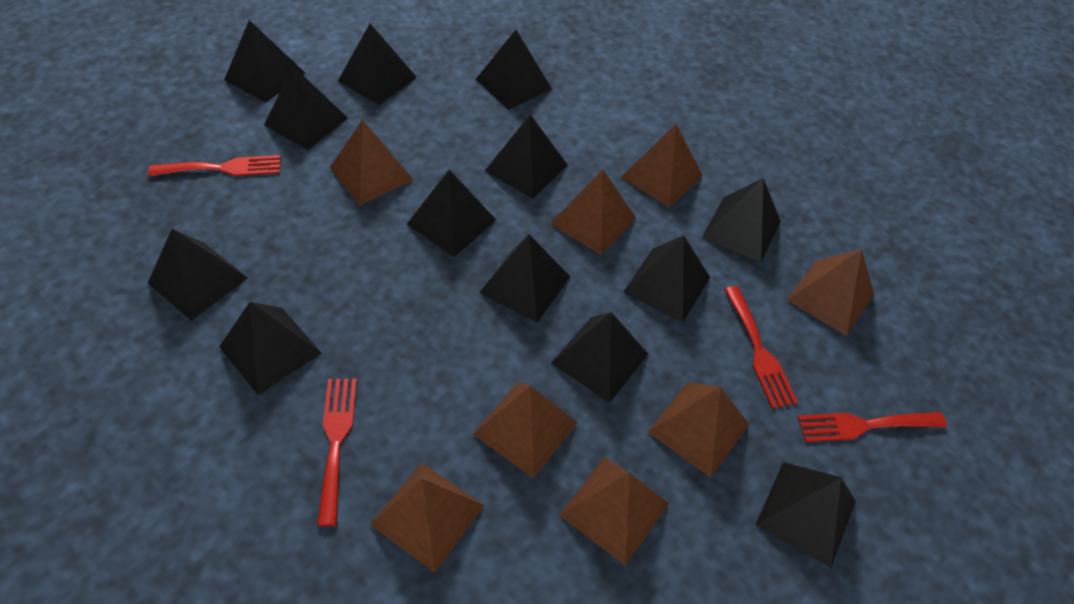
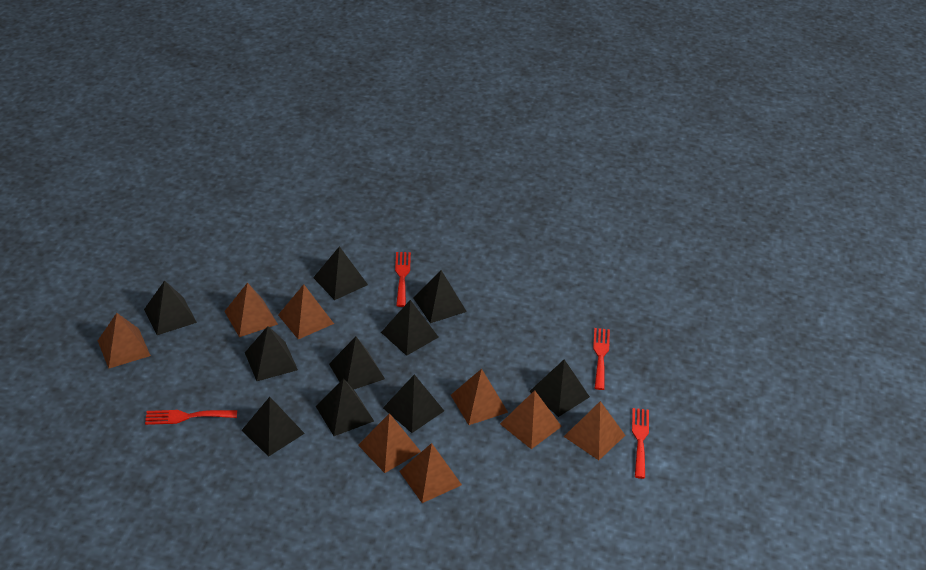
black pyramid: [148,229,248,321] [219,302,321,395] [224,20,305,103] [264,66,348,151] [338,24,416,105] [407,170,496,257] [476,30,552,110] [479,235,570,323] [485,115,568,199] [551,312,648,403] [623,235,710,323] [702,178,781,262] [756,462,856,568] = 13 -> [144,280,197,335] [241,397,305,457] [245,326,298,381] [313,246,368,300] [316,378,374,436] [329,337,385,390] [381,300,439,356] [383,374,444,433] [413,270,467,323] [529,359,590,417] = 10

